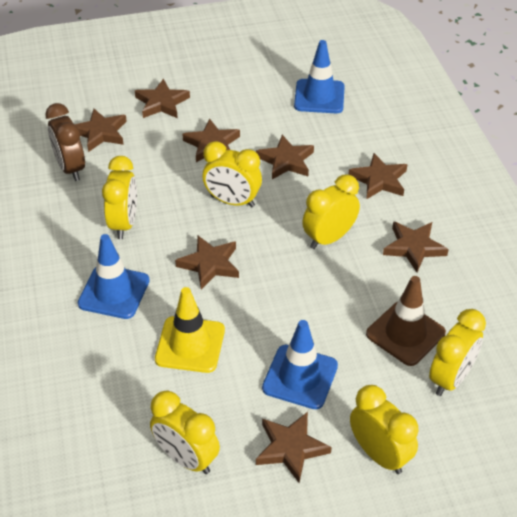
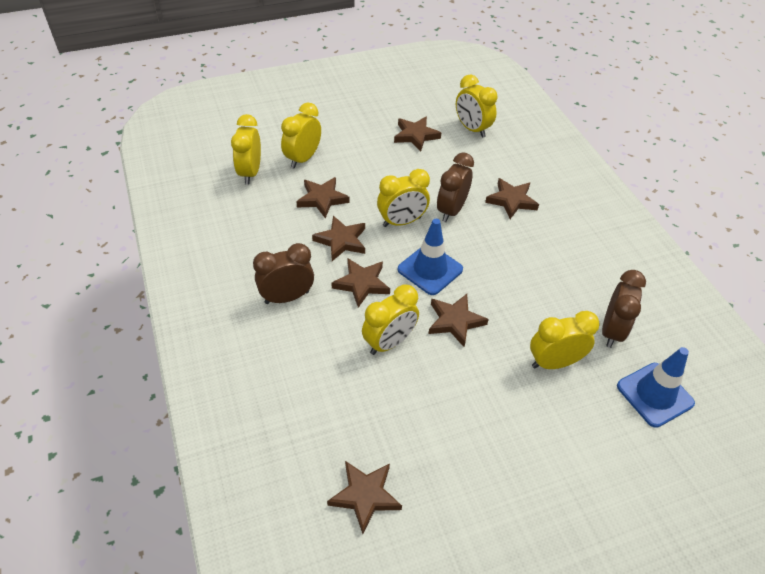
blue traffic cone: [78,234,150,319] [262,320,338,409] [294,40,345,113] = 3 -> [398,219,463,295] [617,347,695,428] = 2
brown clock: [45,103,85,181] = 1 -> [253,243,314,304] [437,152,474,222] [602,270,646,348] = 3
brown star: [75,109,127,152] [135,79,190,118] [175,236,239,289] [182,119,240,162] [256,135,314,179] [256,412,332,483] [348,153,408,199] [383,221,449,272] = 8 -> [296,177,350,218] [312,216,365,261] [327,461,402,534] [332,259,390,308] [394,116,441,151] [429,294,489,347] [485,178,539,219] = 7
brown traffic cone: [366,276,446,366] = 1 -> none = 0
yellow traffic cone: [155,287,225,373] = 1 -> none = 0

